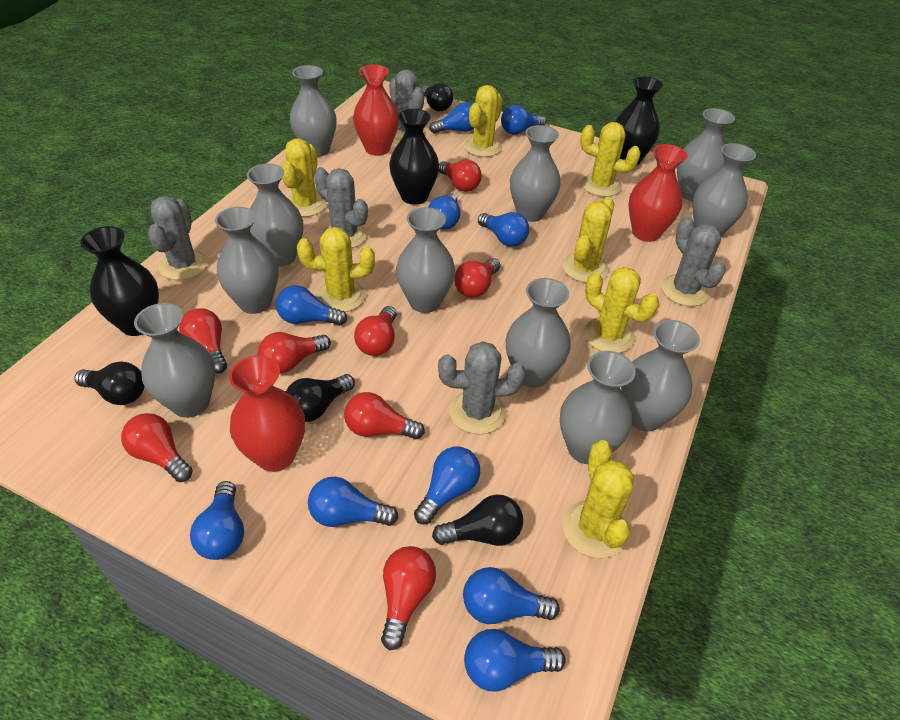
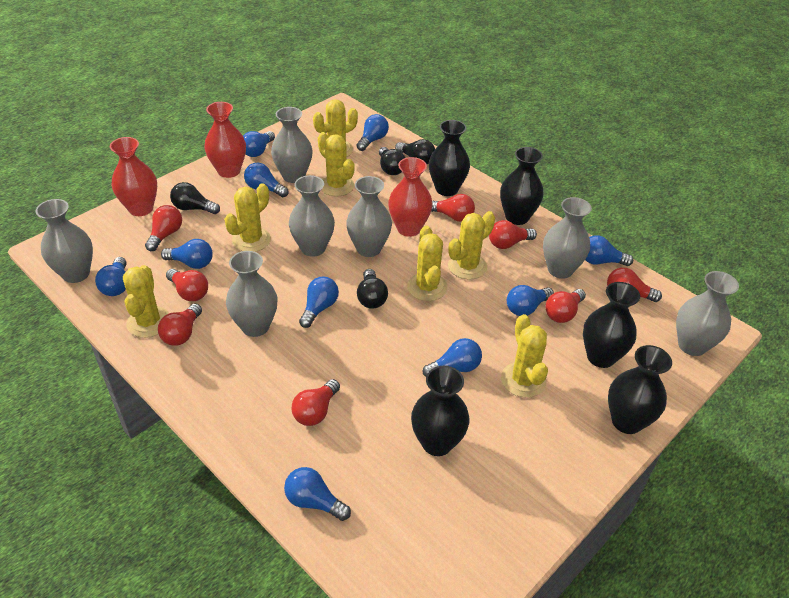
black vase: [80,226,159,336] [389,109,439,205] [615,76,663,166] = 3 -> [411,366,469,456] [429,120,470,196] [500,147,544,225] [583,282,640,368] [608,345,672,434] = 5
grey cactus: [148,196,208,280] [314,167,368,248] [389,69,425,140] [438,341,526,434] [661,217,726,306] = 5 -> none = 0
grey vase: [134,303,215,418] [215,207,279,314] [247,164,303,267] [290,65,337,157] [396,207,455,313] [506,278,571,388] [510,125,561,222] [560,351,636,464] [621,320,700,431] [677,108,735,201] [692,143,756,237] = 11 -> [36,199,93,283] [226,251,278,337] [271,107,313,183] [289,175,335,257] [346,176,392,257] [543,197,592,279] [676,271,739,356] = 7

